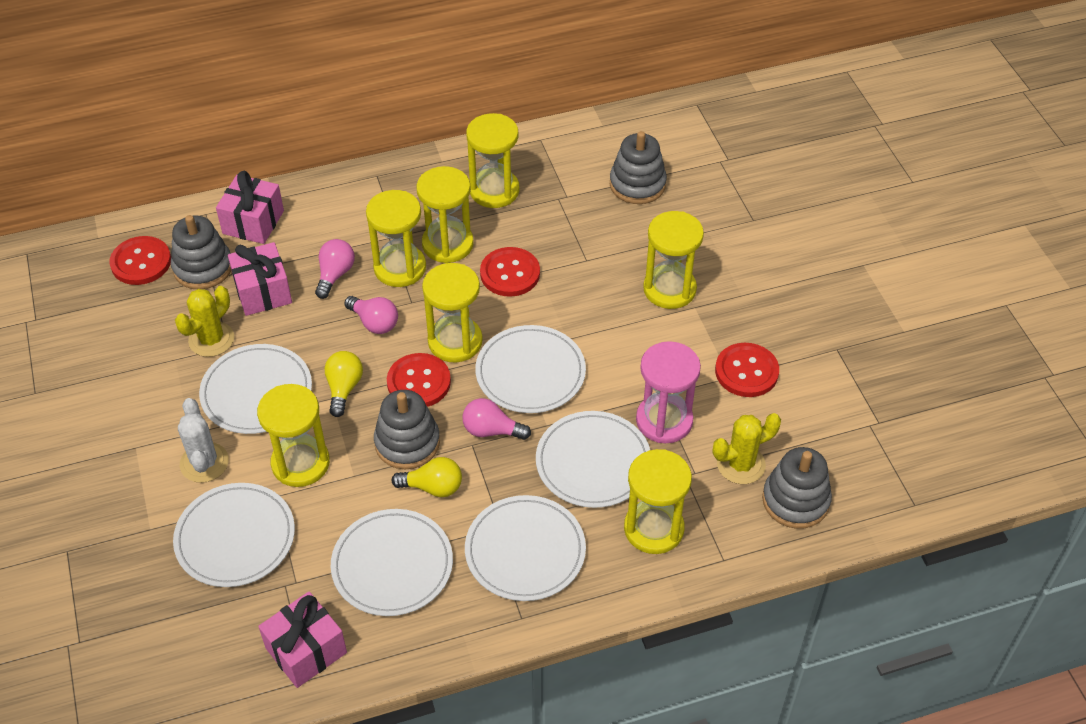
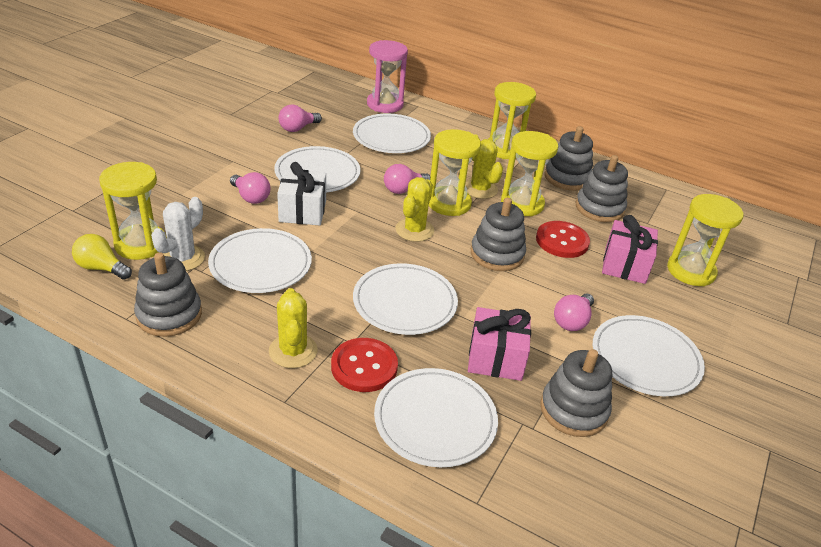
grey stacking toy: [171,215,231,289] [374,390,440,469] [610,131,667,204] [762,447,832,529] = 4 -> [134,252,202,337] [471,198,526,271] [540,349,612,437] [545,126,593,191] [576,155,628,222] = 5
pink gift: [216,171,284,244] [228,242,292,316] [258,592,347,688] = 3 -> [468,307,531,381] [602,215,658,284] = 2
pink light bulb: [315,239,355,299] [344,296,398,334] [462,398,531,440] = 3 -> [230,172,270,204] [278,105,322,132] [384,164,430,194] [554,293,594,331] = 4
red button: [110,236,171,285] [387,353,451,407] [480,247,540,297] [715,343,779,397] = 4 -> [331,338,398,392] [536,221,590,258] = 2
white gift: none = 0 -> [277,162,326,225] = 1
yellow cactus: [175,286,234,357] [713,413,781,484] = 2 -> [269,288,318,368] [396,177,434,242] [465,134,503,199] = 3
yellow hourglass: [257,384,330,487] [366,190,426,287] [416,166,474,263] [422,263,483,363] [466,113,520,208] [624,449,692,554] [643,211,704,309] = 7 -> [99,162,167,260] [429,129,481,216] [488,82,536,159] [501,131,558,216] [667,194,743,286] = 5
yellow light bulb: [324,351,363,417] [391,457,462,497] = 2 -> [72,234,132,280] = 1

